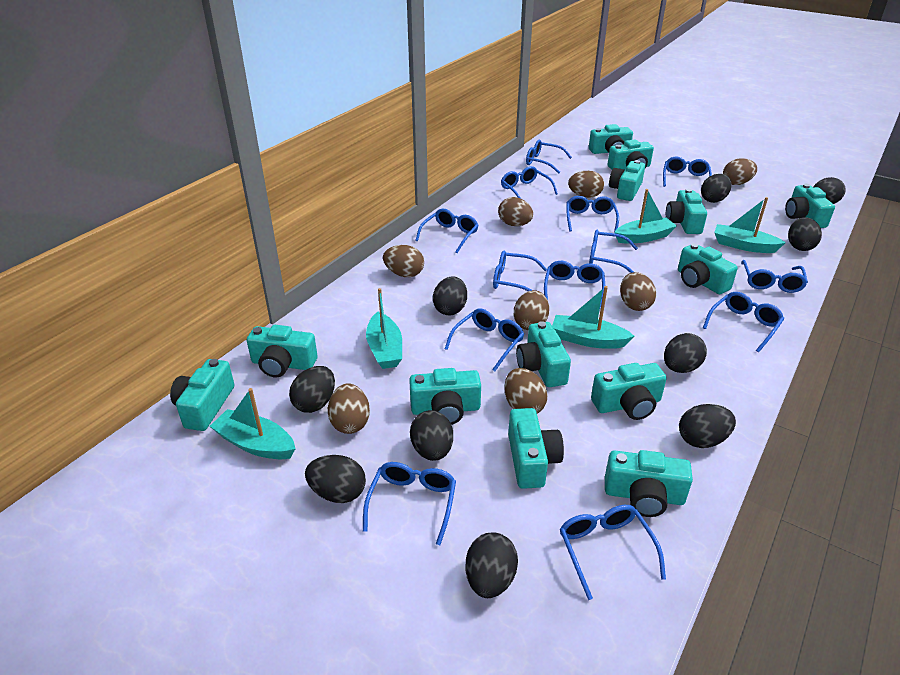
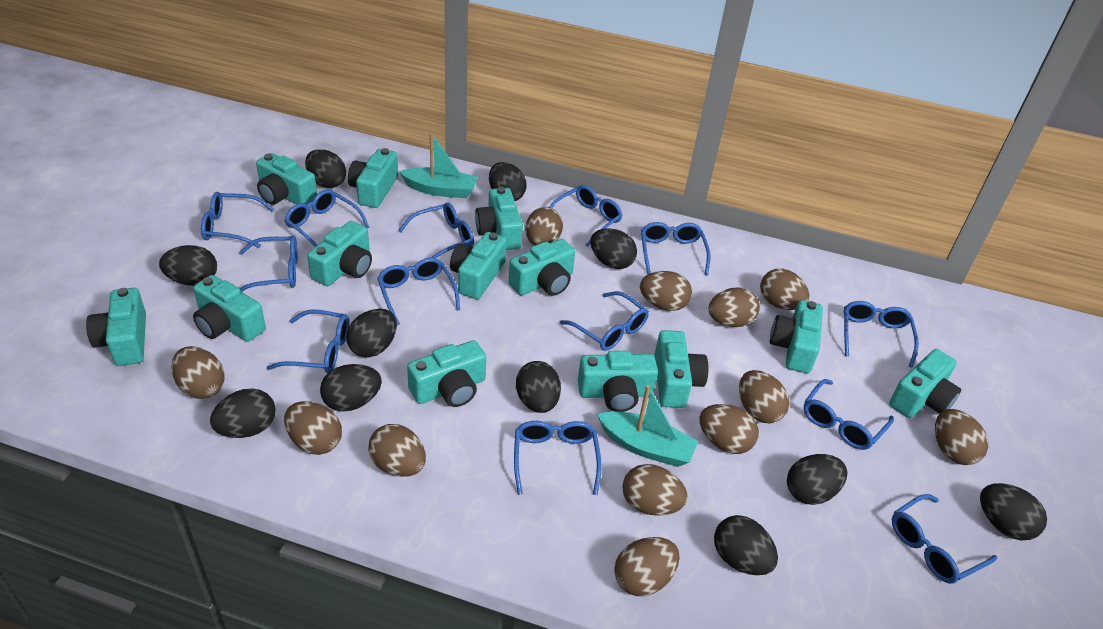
black egg: [289,366,335,413] [305,455,366,503] [410,410,453,461] [433,276,467,315] [465,532,518,598] [664,333,707,373] [679,404,736,448] [701,174,732,203] [788,217,822,251] [813,177,846,204] = 10 -> [159,245,217,286] [210,388,276,438] [305,149,346,188] [320,364,382,412] [346,309,397,358] [489,162,527,201] [516,361,561,413] [590,228,637,269] [714,515,778,575] [787,454,847,505] [980,483,1047,540] = 11
brown egg: [328,383,370,434] [383,245,424,277] [498,197,533,226] [505,368,547,414] [514,290,549,330] [568,171,604,198] [620,272,656,311] [723,158,757,185] = 8 -> [172,346,225,399] [284,401,342,455] [368,424,426,477] [525,207,563,246] [614,537,680,596] [622,464,688,516] [640,271,692,311] [699,404,759,454] [708,288,760,327] [739,370,789,423] [760,269,809,310] [935,409,988,465] = 12
turquoise boat: [210,388,296,459] [366,288,402,369] [552,286,634,349] [614,189,677,243] [714,197,786,253] = 5 -> [399,133,478,198] [597,385,698,467] = 2

